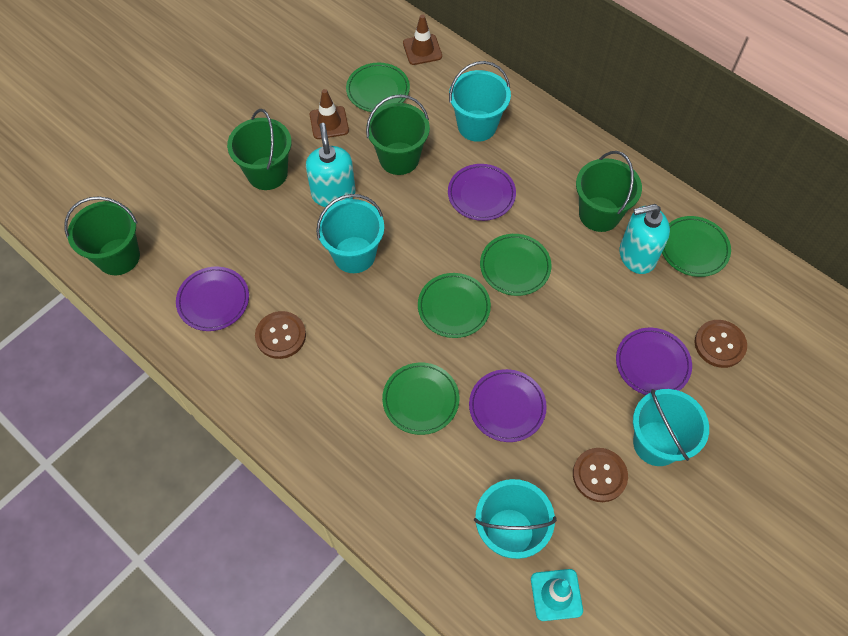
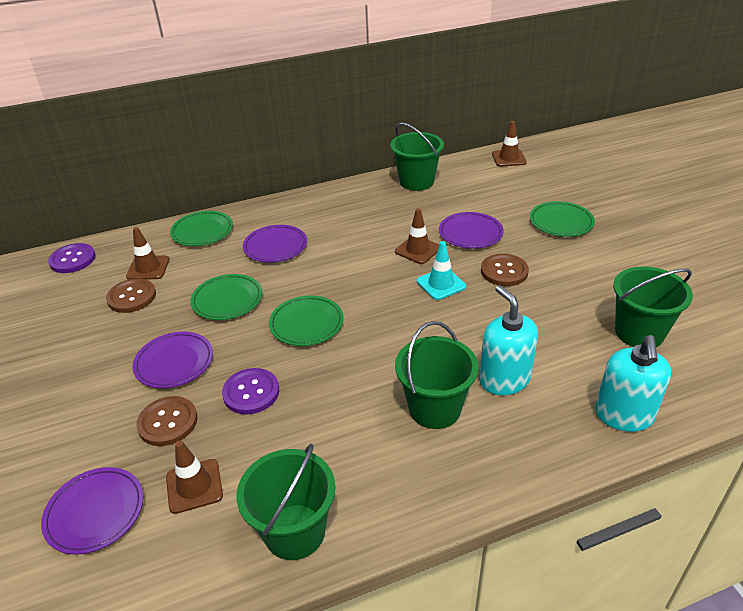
brown traffic cone: [310,89,349,139] [403,14,442,65] = 2 -> [126,227,170,280] [166,441,223,514] [395,208,439,264] [492,121,527,167] = 4
green plate: [346,63,410,112] [382,362,459,435] [418,273,491,338] [480,234,552,296] [662,216,731,277] = 5 -> [170,211,233,246] [191,274,262,320] [269,296,344,346] [530,201,595,237] = 4
purple button: none = 0 -> [48,243,96,273] [222,368,279,414] = 2
turquoise bucket: [316,194,384,273] [449,61,511,142] [474,479,557,559] [633,389,709,466] = 4 -> none = 0

